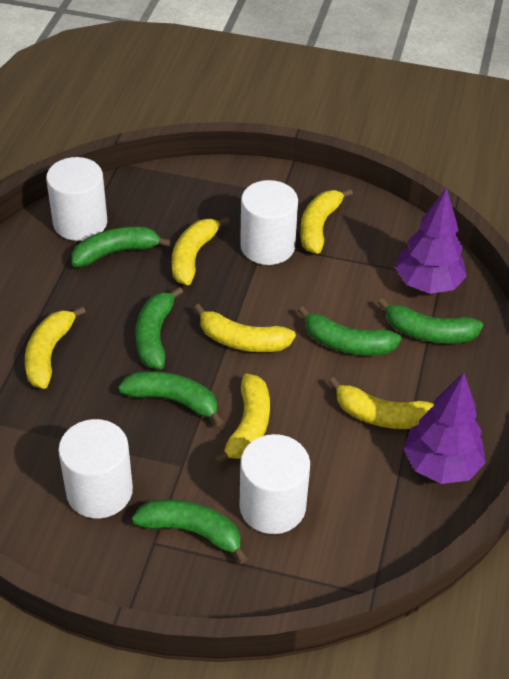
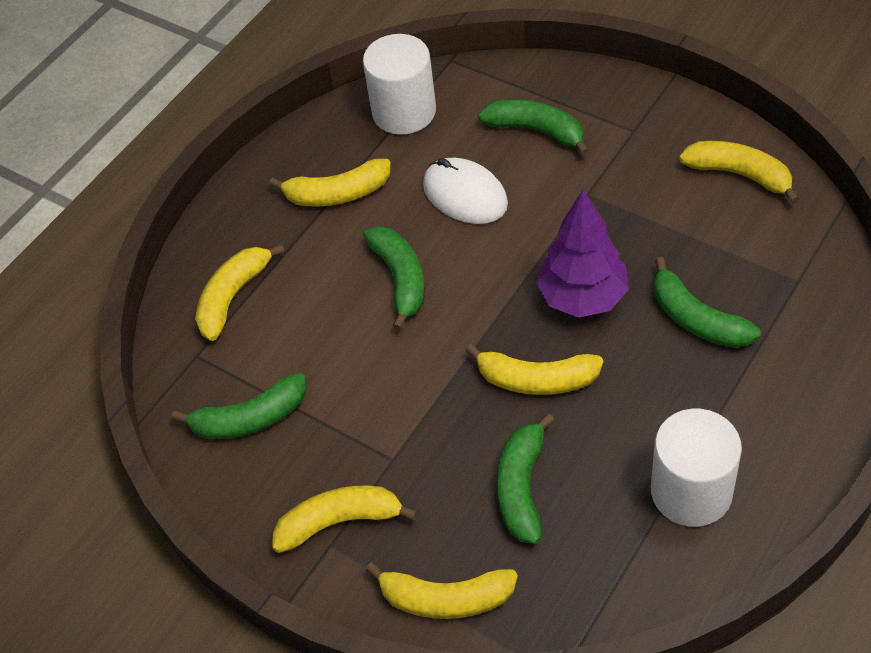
green banana: [71,226,171,267] [118,371,224,427] [132,499,248,564] [135,287,183,369] [298,306,402,356] [378,298,483,344] = 6 -> [172,373,306,439] [363,226,425,330] [478,99,590,156] [497,413,555,544] [654,257,761,348] = 5
purple tree: [395,188,467,294] [404,373,486,484] = 2 -> [536,190,629,318] = 1
white cylinder: [46,157,107,241] [58,419,133,518] [239,434,310,534] [240,180,298,265] = 4 -> [363,34,436,135] [651,409,742,527] = 2
white mouse: none = 0 -> [423,158,508,224] = 1

